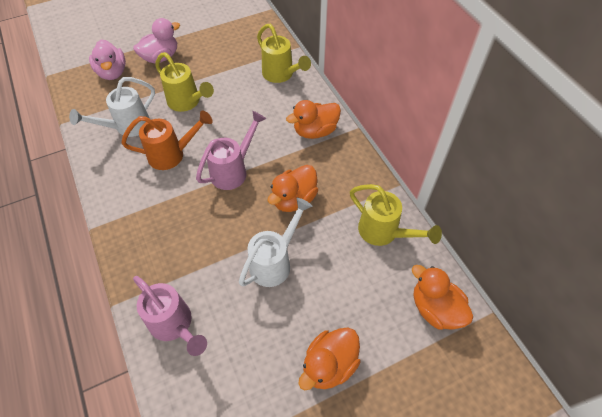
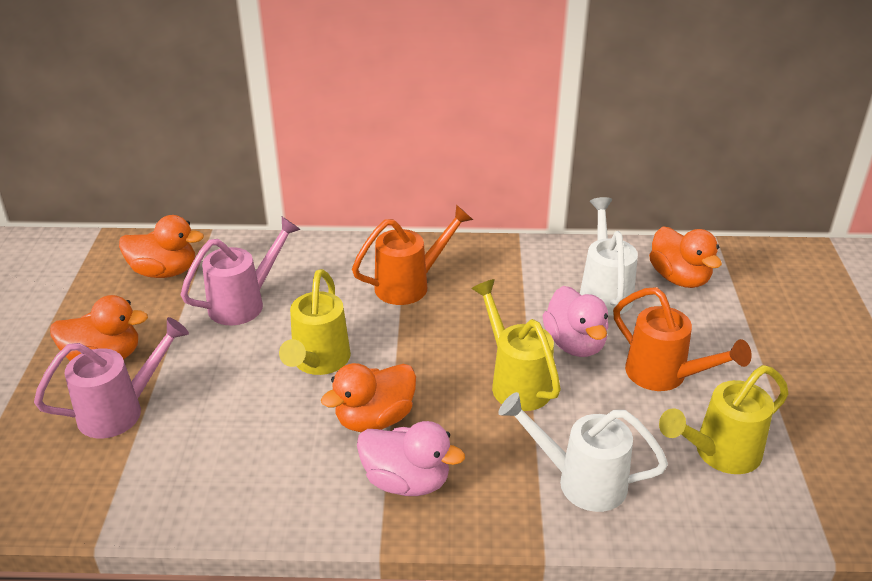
orange watering can: [121,110,213,170] = 1 -> [352,205,473,305] [613,287,752,391] = 2

